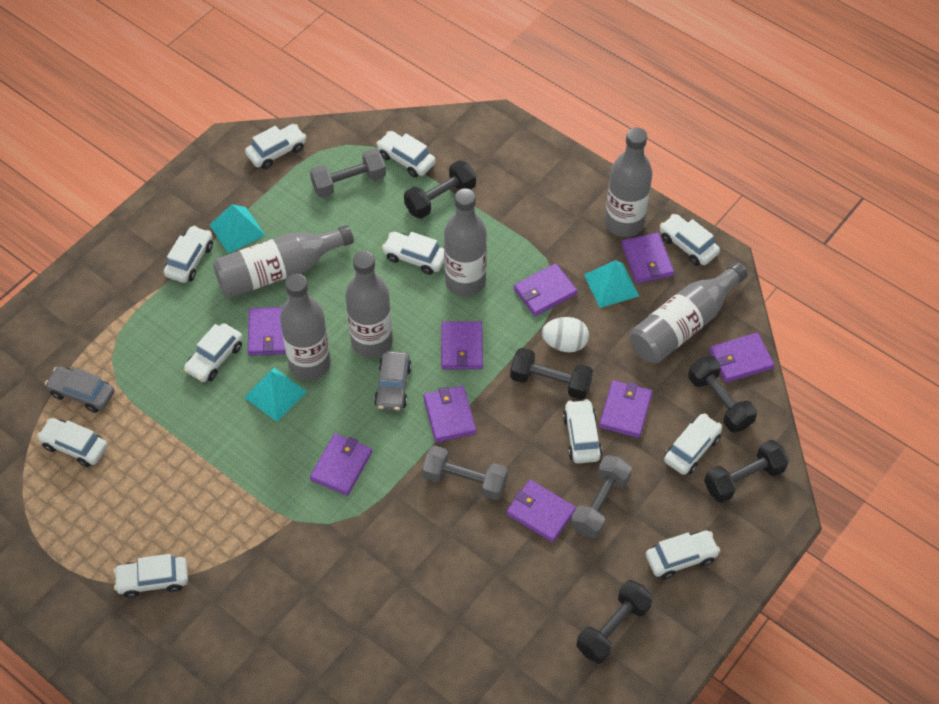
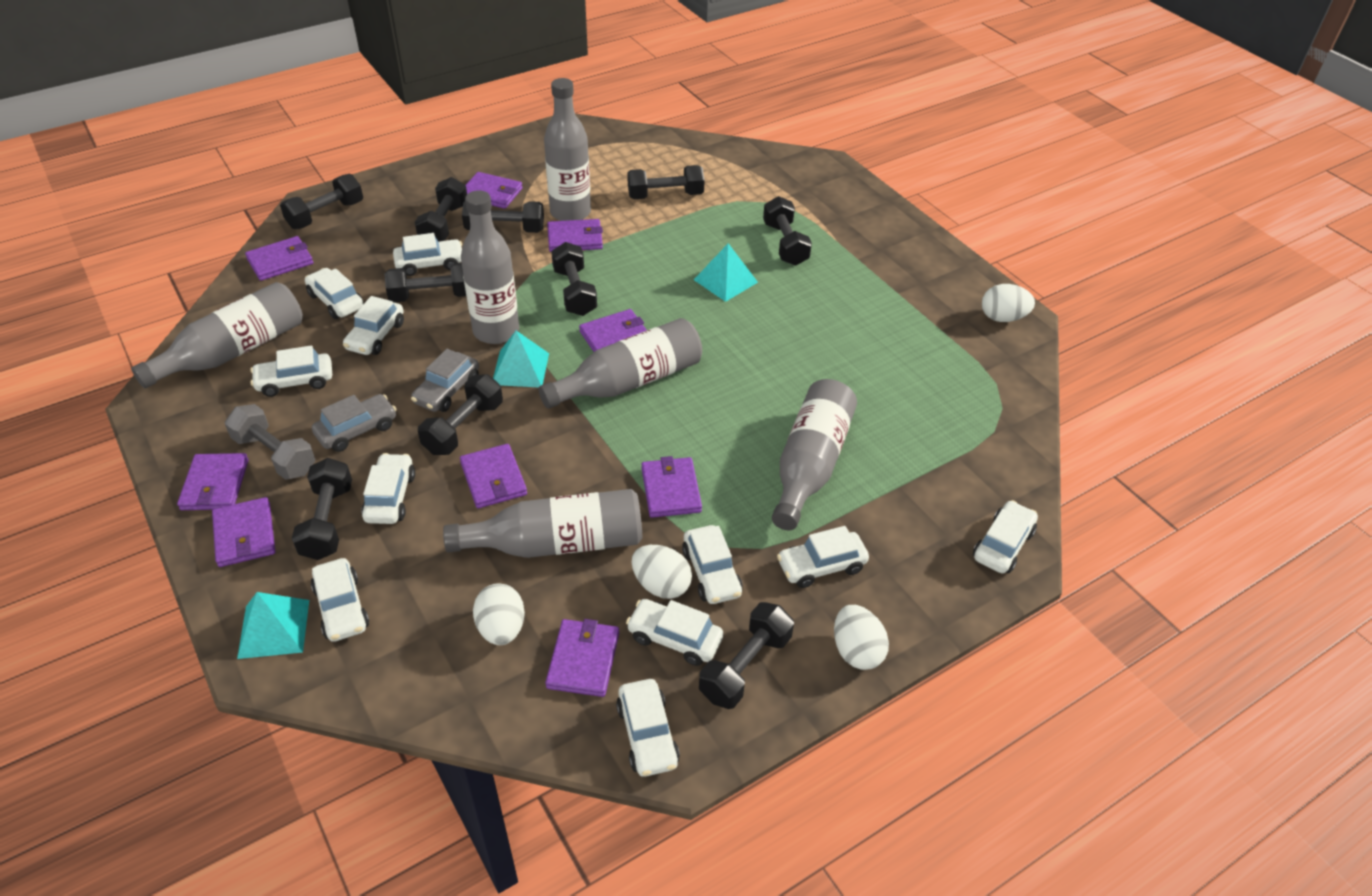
black dumbbell: [404,160,476,219] [510,348,593,400] [576,580,653,664] [688,356,757,432] [704,440,789,503] = 5 -> [280,174,363,229] [292,458,352,560] [385,263,466,303] [415,177,467,242] [418,374,503,455] [462,201,544,233] [551,242,597,316] [627,165,705,199] [699,602,794,709] [763,196,812,266] = 10
grey dumbbell: [310,149,386,198] [422,446,508,500] [571,455,632,538] = 3 -> [225,404,315,480] = 1
white egg: [542,317,589,353] = 1 -> [473,583,525,645] [632,545,692,599] [834,605,889,670] [982,284,1035,322] = 4

